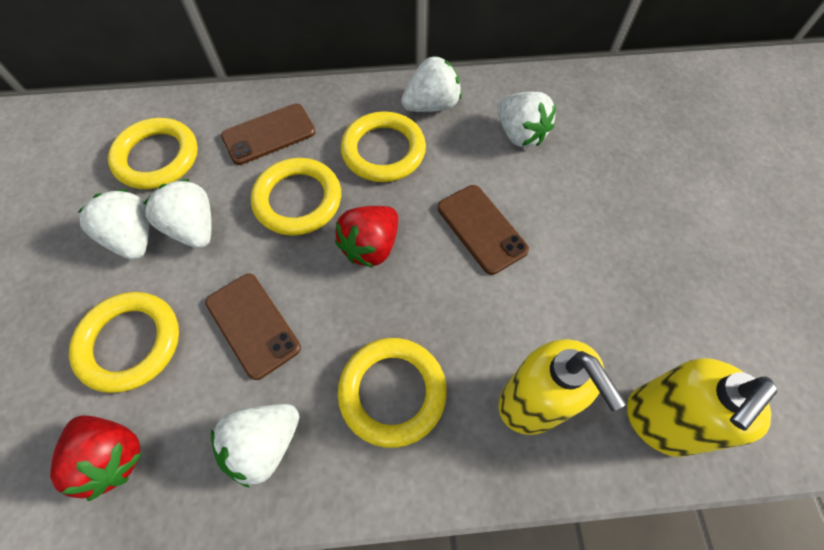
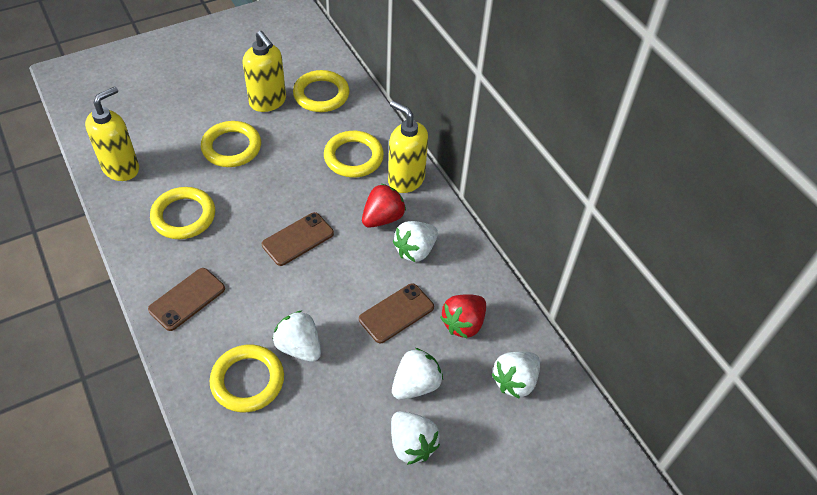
yellow soap dispenser: [498,339,626,435] [627,358,777,457] = 2 -> [85,86,139,181] [242,31,286,112] [388,101,428,193] = 3

